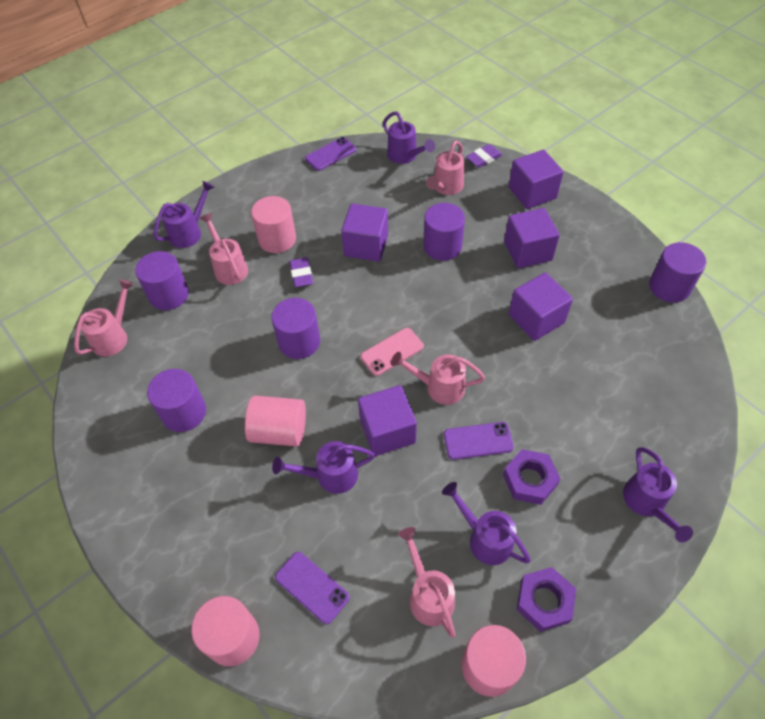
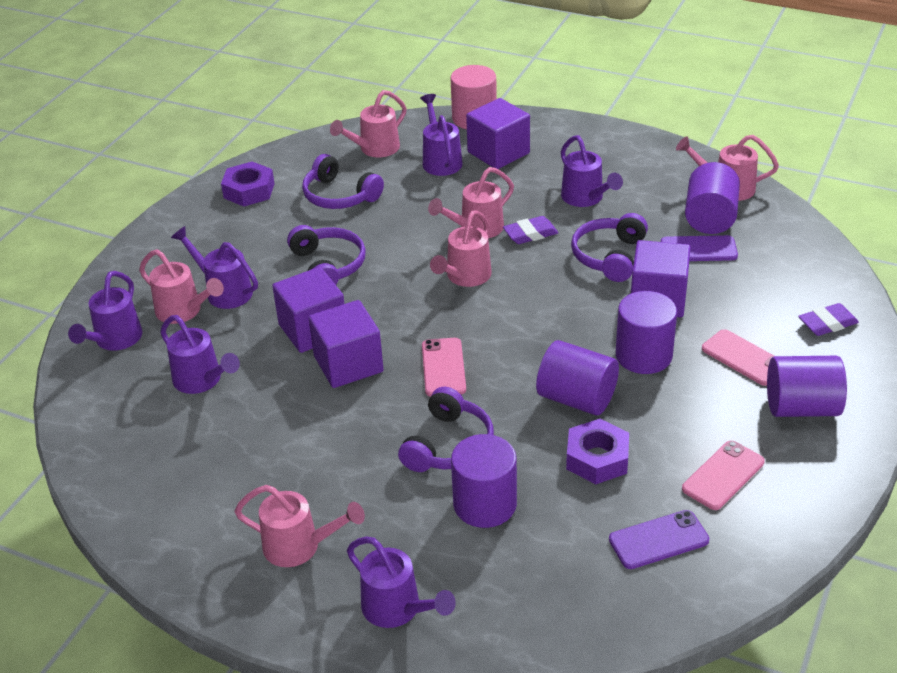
pink cylinder: [192,596,260,667] [245,396,306,447] [251,196,296,253] [462,625,526,697] = 4 -> [450,65,497,129] = 1
pink phone: [360,328,424,376] = 1 -> [422,338,466,397] [682,441,765,510] [702,329,774,386] = 3
pink watering can: [74,279,134,357] [200,213,248,285] [391,352,485,405] [398,527,456,638] [426,140,464,195] = 5 -> [139,249,224,324] [234,485,365,567] [330,90,407,157] [428,167,514,238] [430,210,492,287] [676,135,779,201] = 6
purple cube: [341,204,388,262] [358,385,417,456] [504,208,560,268] [509,149,564,209] [509,272,573,341] = 5 -> [272,267,344,353] [308,300,384,388] [466,98,530,169] [631,240,691,317] = 4
purple headphones: none = 0 -> [287,225,366,285] [302,154,384,209] [398,387,494,472] [571,213,648,282] = 4
purple phone: [275,552,350,624] [305,137,356,171] [444,422,514,460] = 3 -> [609,510,709,569] [661,235,738,261] = 2
purple watering can: [153,181,214,248] [272,441,375,494] [383,112,435,164] [442,482,531,565] [623,447,693,542] = 5 -> [68,271,142,351] [160,315,240,394] [171,226,258,309] [347,537,456,628] [420,94,463,176] [561,135,623,207] = 6

